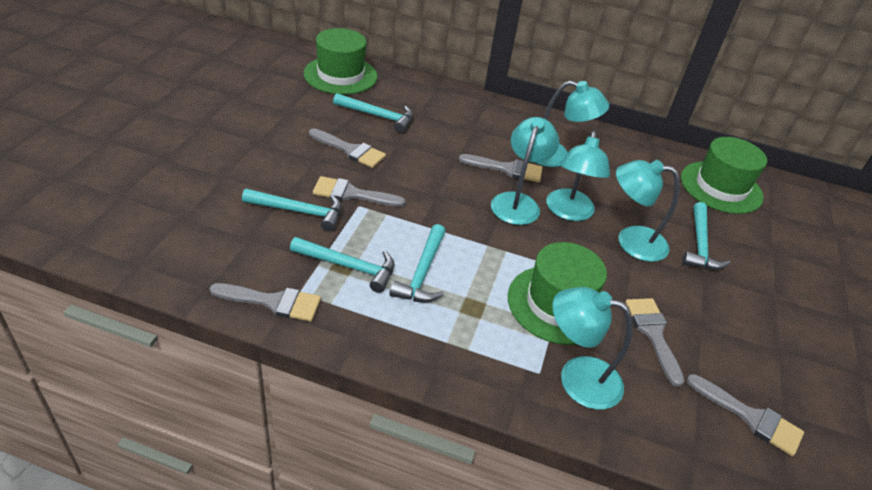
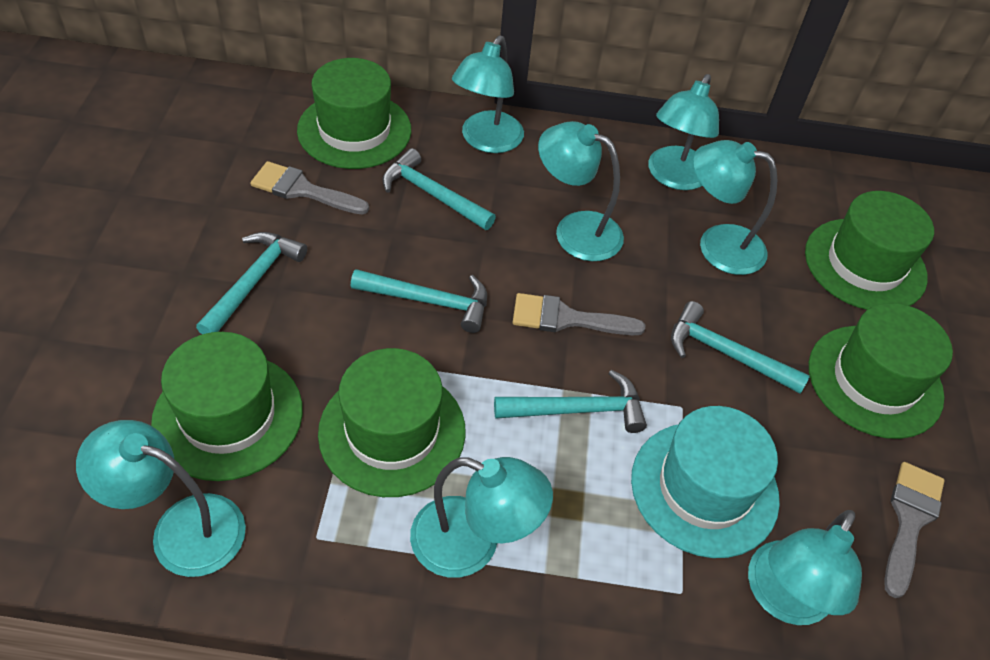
green hat: [304,28,378,95] [508,242,607,345] [681,137,767,214] = 3 -> [151,332,303,481] [297,58,411,169] [318,348,466,497] [805,191,934,310] [809,303,953,439] = 5
grey brush: [210,283,321,321] [309,128,386,168] [313,176,406,207] [459,154,542,183] [625,298,684,387] [686,374,804,456] = 6 -> [250,161,369,215] [512,293,645,335] [884,462,945,598] = 3
turquoise hat: none = 0 -> [631,406,780,558] = 1
turquoise lamp: [491,117,559,225] [535,81,609,167] [546,131,610,221] [552,287,633,410] [616,160,680,262] = 5 -> [76,420,246,577] [410,457,553,578] [452,36,524,153] [538,121,624,261] [648,74,719,190] [693,140,777,275] [748,510,862,625] = 7

